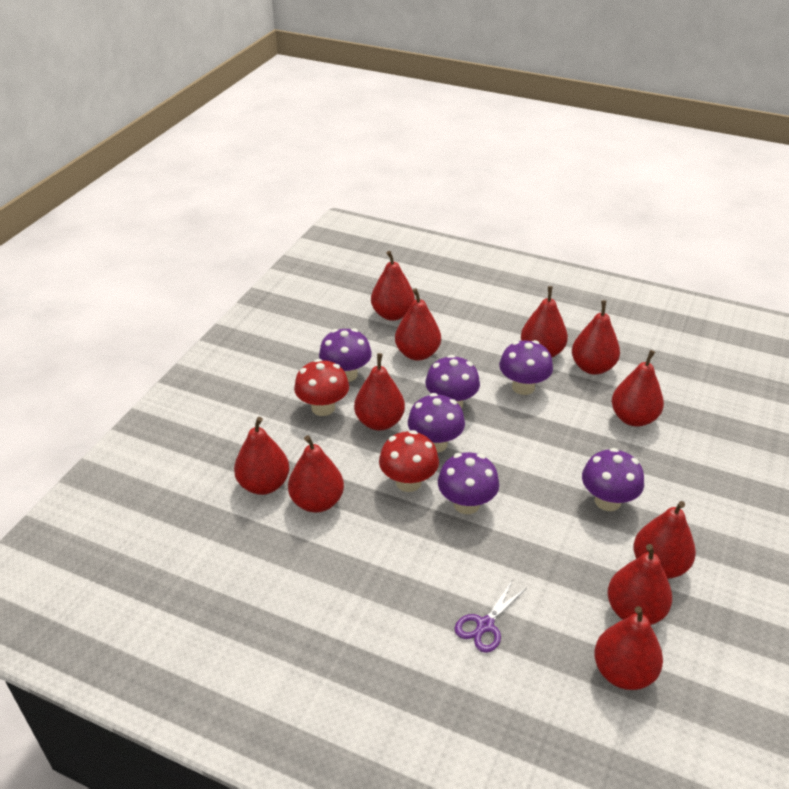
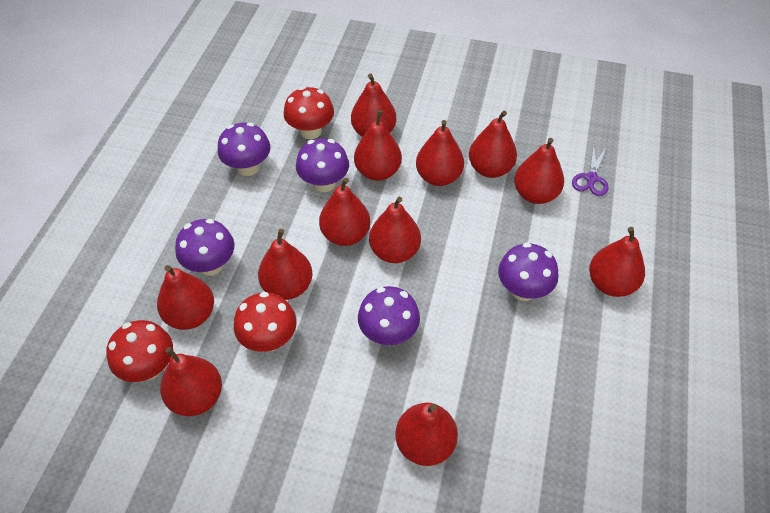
purple mushroom: [319,328,372,382] [408,393,465,452] [425,355,480,409] [438,452,499,514] [499,340,553,395] [582,448,644,511] = 6 -> [175,219,235,276] [218,122,270,176] [296,138,349,192] [358,286,420,345] [498,243,558,301] = 5
red mushroom: [294,359,349,416] [379,430,439,492] = 2 -> [106,320,173,382] [234,292,297,352] [284,86,334,139] = 3
red pear: [234,417,289,495] [288,435,344,513] [354,353,405,431] [371,251,415,321] [395,288,441,361] [521,286,568,357] [572,300,620,375] [594,606,663,690] [607,544,672,625] [612,350,664,427] [633,501,696,579] = 11 -> [157,265,214,330] [160,347,222,416] [258,229,313,300] [319,178,370,246] [351,74,396,137] [354,110,402,181] [369,197,421,263] [395,403,458,466] [416,120,464,186] [469,111,517,178] [514,138,564,204] [589,227,645,297] = 12

